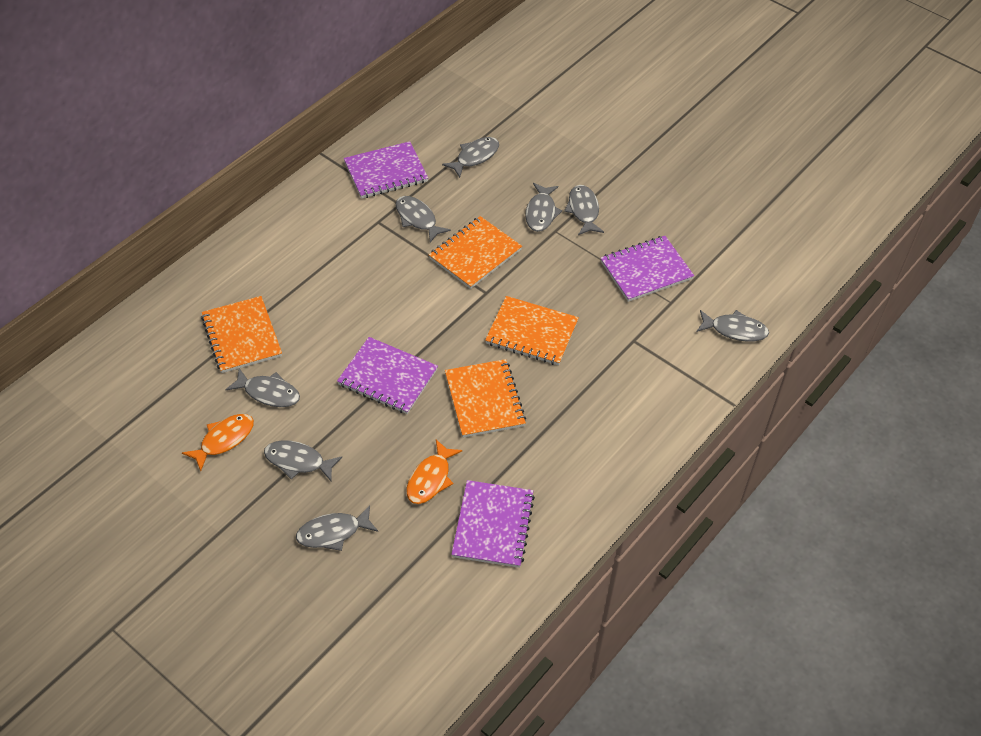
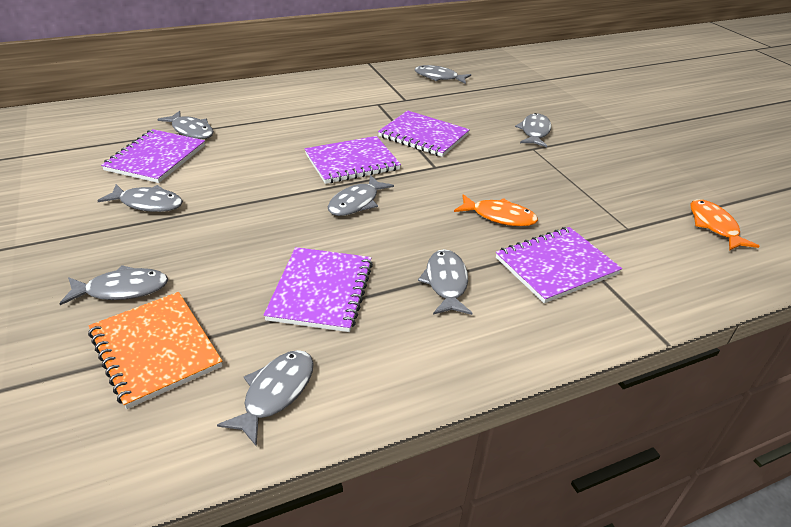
orange notebook: [201,296,282,373] [429,216,522,289] [445,359,526,438] [485,296,579,365] = 4 -> [88,292,222,409] = 1
purple notebook: [337,337,438,414] [344,141,428,199] [451,480,535,568] [601,236,694,302] = 4 -> [101,129,205,183] [264,247,373,332] [305,136,401,184] [378,110,470,157] [496,227,622,303] = 5

